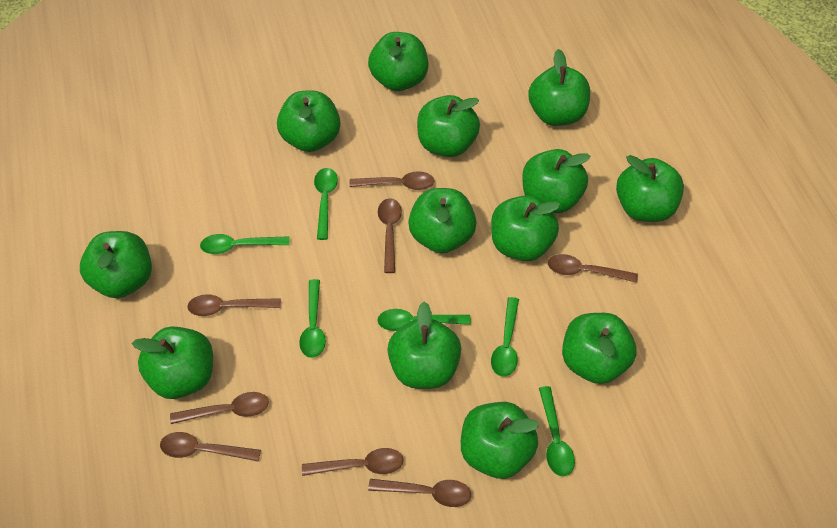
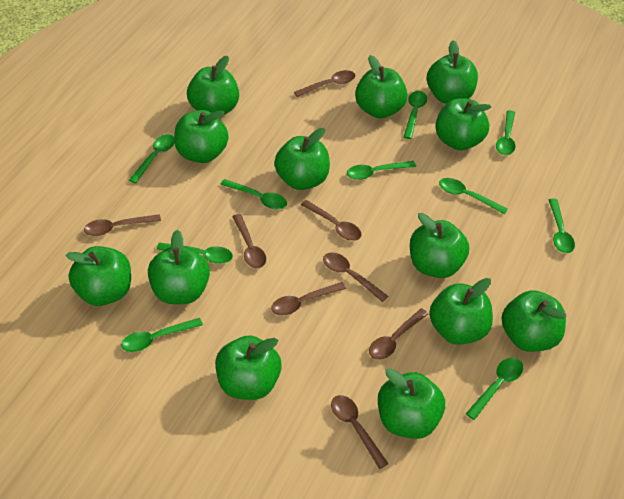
green spoon: [200,234,290,254] [299,279,326,358] [314,168,338,240] [377,309,471,331] [491,297,519,377] [539,386,575,476] = 6 -> [121,318,203,352] [129,134,175,184] [156,243,233,264] [220,179,287,210] [347,161,416,180] [404,91,427,139] [439,178,508,214] [466,358,523,420] [496,110,515,155] [549,199,575,253] = 10

